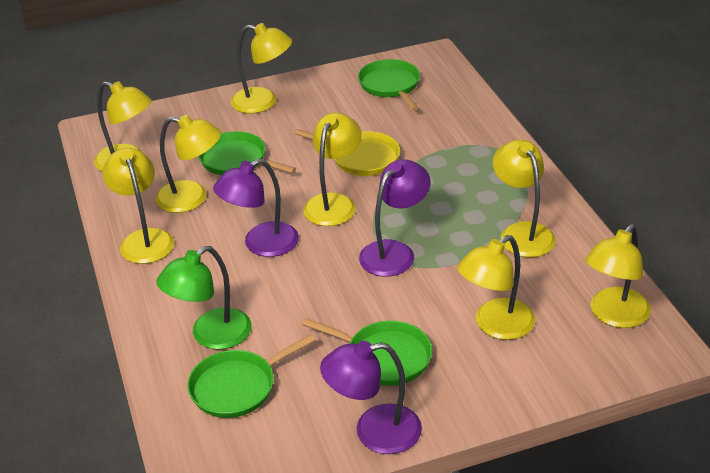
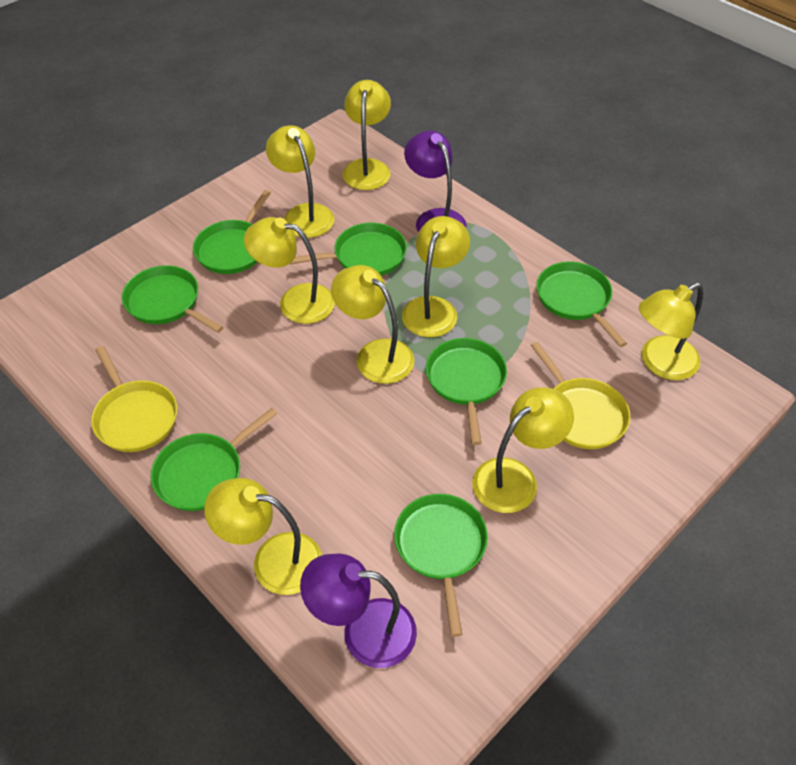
green lamp: [156,246,252,350] = 1 -> none = 0
green pan: [187,334,316,418] [198,131,296,175] [302,318,432,386] [358,59,420,111] = 4 -> [122,265,223,333] [151,408,277,511] [193,190,271,274] [290,223,407,276] [394,494,488,637] [426,338,507,445] [536,262,627,347] = 7
purple lamp: [213,158,299,257] [320,341,422,454] [359,159,431,277] = 3 -> [300,554,417,668] [404,131,467,233] = 2
yellow pan: [295,129,400,176] = 1 -> [91,346,177,452] [530,342,630,449] = 2

